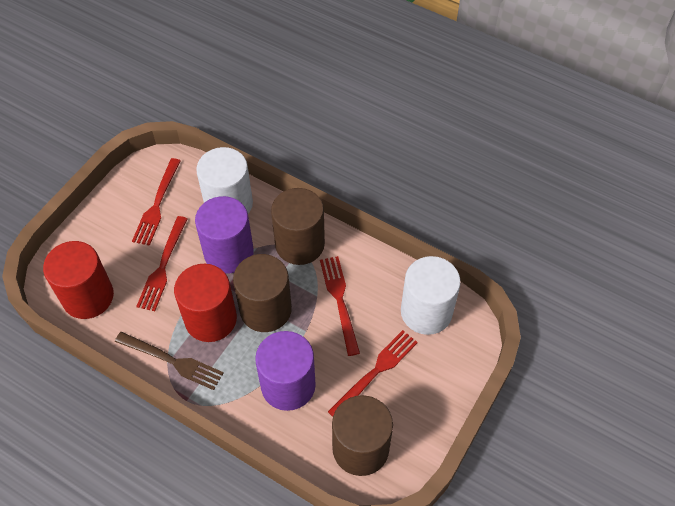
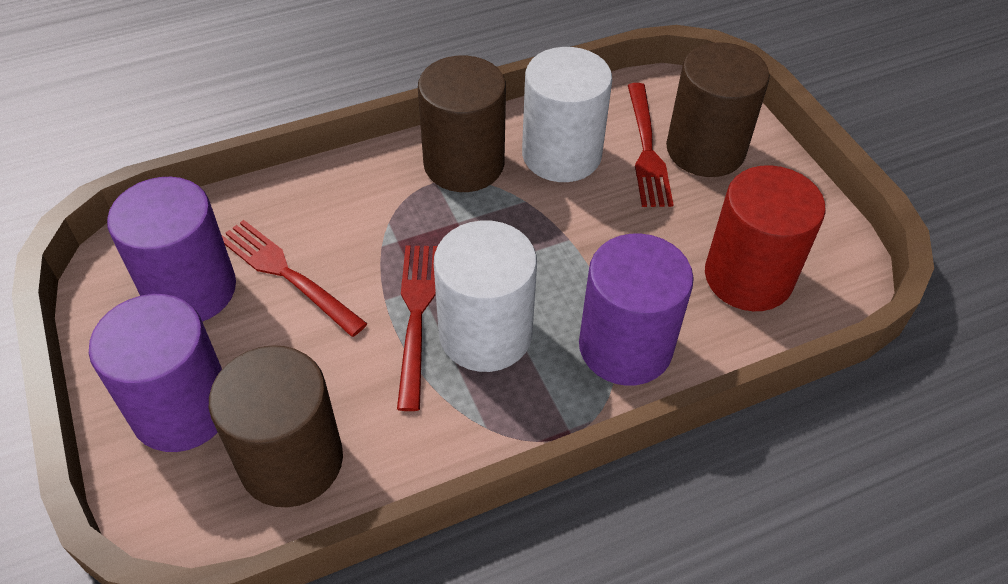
brown fork: [115,332,224,390] = 1 -> none = 0
purple cylinder: [195,196,254,273] [255,331,316,411] = 2 -> [89,294,222,452] [107,177,236,322] [579,233,694,386] = 3
red cylinder: [43,241,114,319] [174,264,237,342] = 2 -> [705,165,826,311] = 1
red fork: [132,158,181,246] [136,216,188,311] [320,256,360,356] [328,330,418,417] = 4 -> [222,220,367,337] [397,246,437,411] [628,83,674,207] = 3

